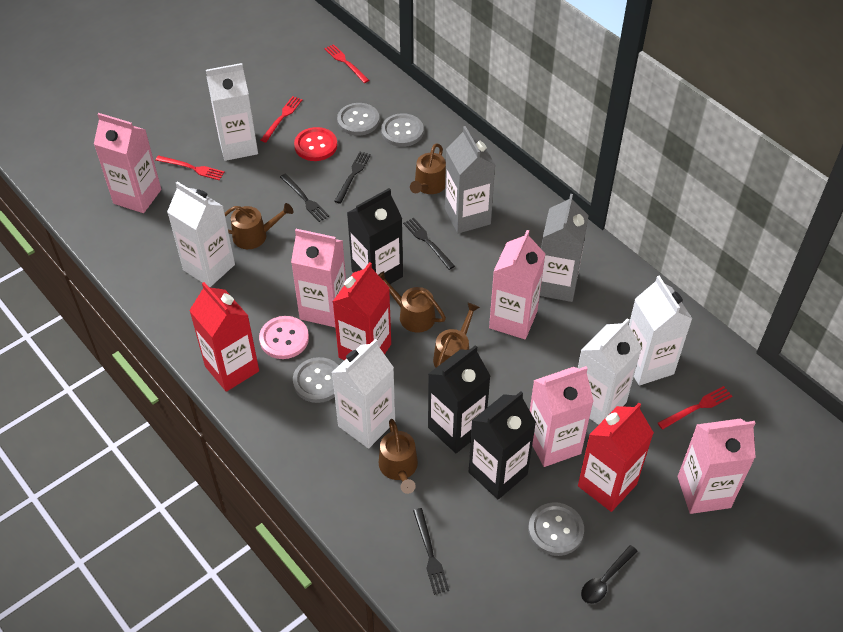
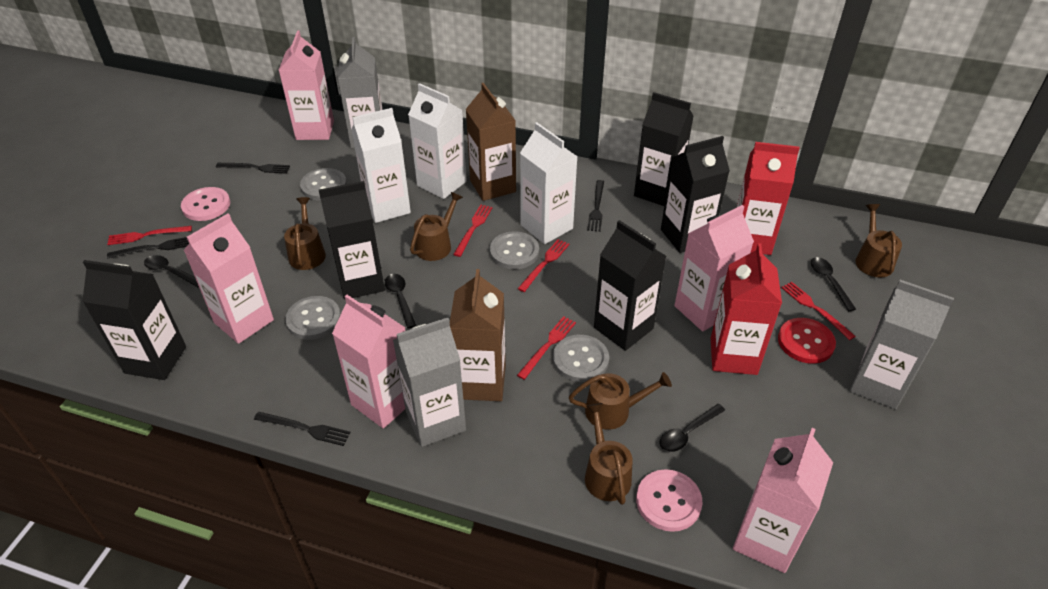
black carton: [347,188,403,284] [428,345,491,453] [469,391,536,500] = 3 -> [82,260,186,380] [319,181,385,300] [594,220,666,351] [634,92,694,206] [661,136,730,253] = 5
black spoon: [581,545,637,604] = 1 -> [144,255,199,288] [385,274,416,329] [659,404,725,452] [811,257,856,311] = 4
brown carton: none = 0 -> [450,269,506,401] [466,83,516,201] = 2
grey carton: [445,126,495,233] [540,194,589,302] = 2 -> [338,37,383,148] [393,317,466,447] [849,280,954,410] = 3
pink button: [259,316,309,359] = 1 -> [181,187,230,221] [636,469,702,532] = 2
red carton: [189,282,259,392] [332,262,391,360] [578,403,654,512] = 3 -> [711,243,782,375] [737,142,800,255] = 2
red fork: [155,155,225,180] [261,96,303,143] [324,44,369,83] [658,386,732,430] = 4 -> [107,226,192,245] [453,205,492,257] [517,316,576,380] [518,239,570,292] [781,282,856,340] = 5
white carton: [167,182,235,287] [206,63,258,161] [332,339,395,449] [578,318,642,425] [629,276,692,386] = 5 -> [351,108,411,223] [408,83,467,199] [520,122,578,244] = 3

